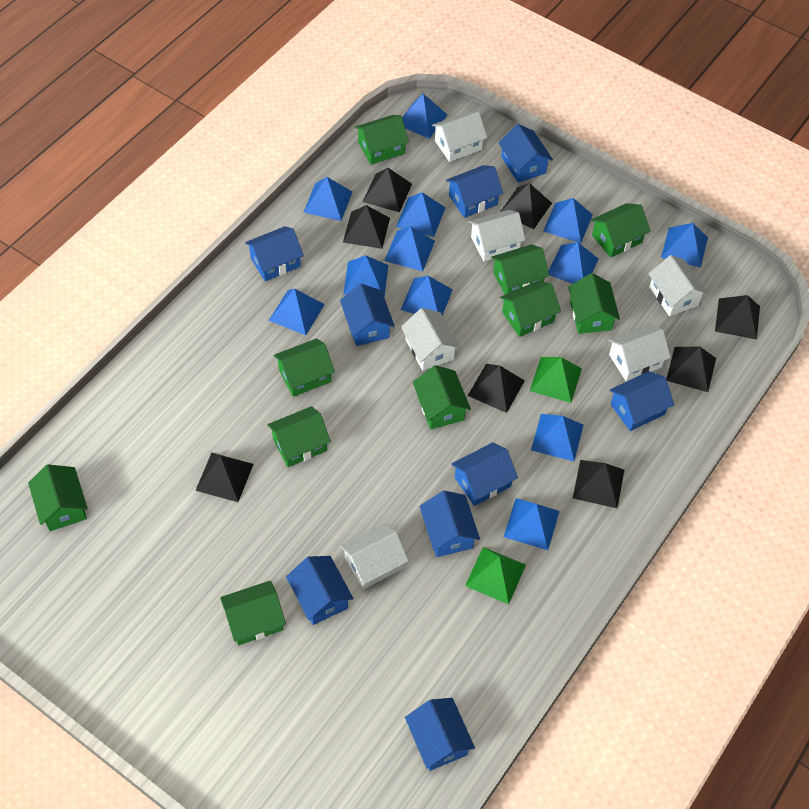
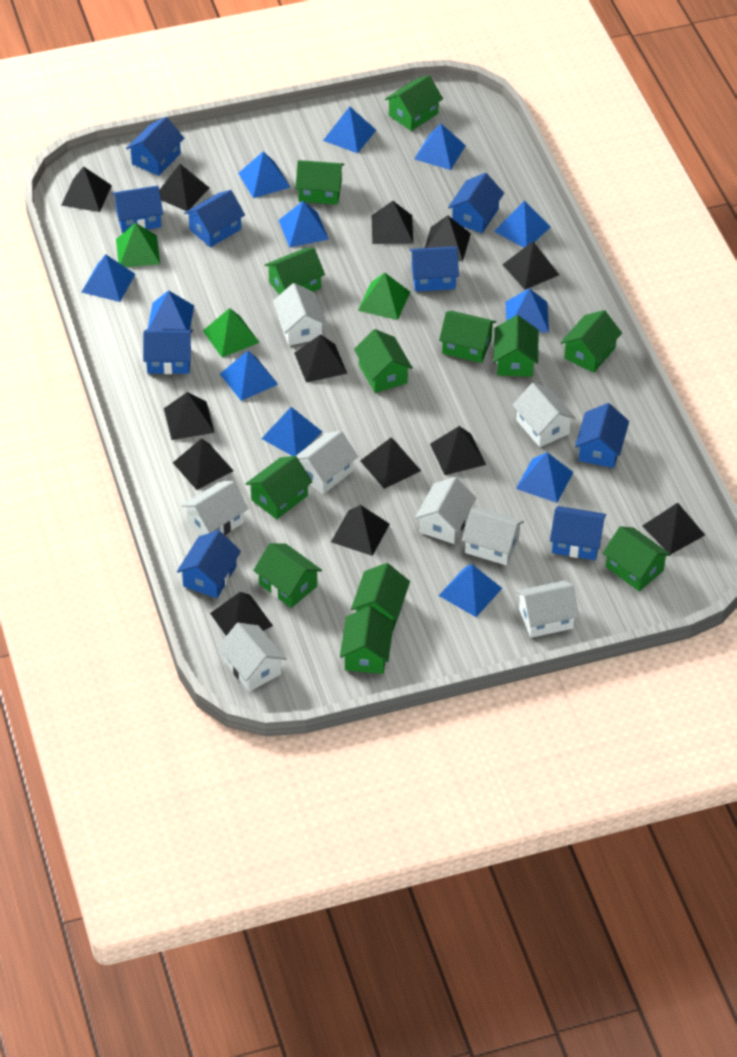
black pyramid: [195,453,254,502] [343,205,390,249] [363,168,412,212] [468,364,525,413] [500,183,552,229] [573,460,624,508] [666,347,716,392] [715,295,760,340] = 8 -> [61,166,112,212] [159,164,209,211] [164,392,215,440] [173,438,233,490] [210,592,273,636] [294,334,347,383] [331,505,390,556] [360,438,421,489] [372,201,413,244] [425,215,471,261] [430,426,486,475] [502,241,559,290] [642,503,705,554] = 13
green house: [28,465,88,531] [220,581,286,645] [267,406,331,467] [274,338,335,397] [355,115,409,165] [413,365,471,429] [491,244,549,294] [500,280,561,337] [568,273,620,334] [591,203,650,258] = 10 -> [246,456,313,519] [253,543,322,608] [265,247,325,295] [295,160,344,205] [340,606,394,674] [351,563,410,630] [354,329,413,393] [385,75,443,131] [439,311,496,363] [494,315,538,377] [561,310,622,373] [603,526,671,591] = 12
green pyramid: [465,547,526,604] [530,357,582,403] = 2 -> [116,223,160,267] [203,308,260,357] [358,272,410,320] = 3
white house: [340,523,409,589] [401,308,460,371] [432,111,487,162] [469,210,526,261] [608,324,671,381] [648,255,708,317] = 6 -> [181,481,249,536] [218,623,287,692] [273,283,327,346] [296,431,358,494] [415,477,476,544] [462,507,524,565] [512,383,576,447] [516,580,579,638] = 8

